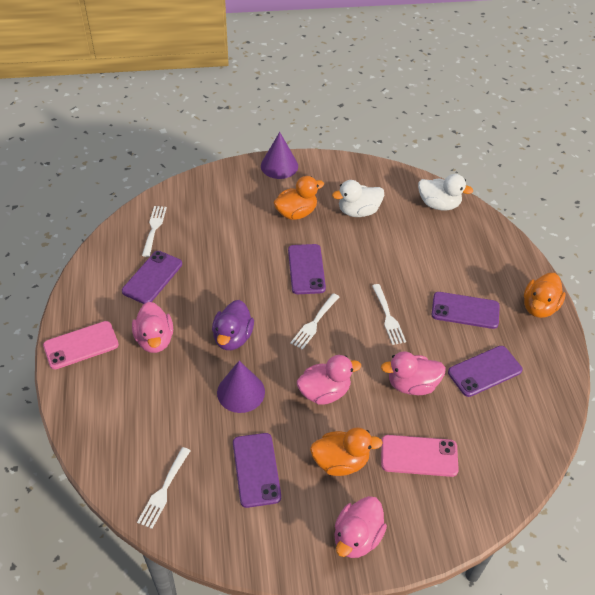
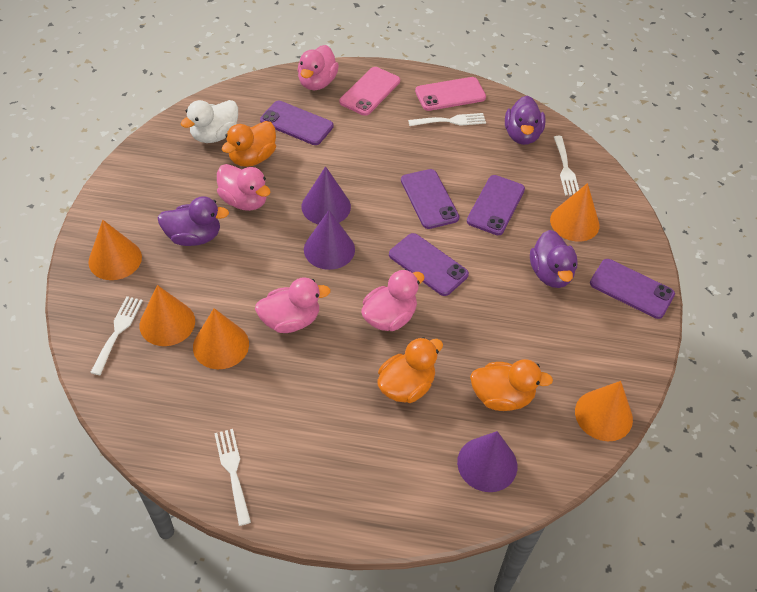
orange cone: none = 0 -> [88,220,142,280] [140,285,195,346] [193,308,249,369] [550,183,600,242] [575,381,633,441] = 5
purple cone: [217,361,265,413] [261,132,298,179] = 2 -> [302,166,351,224] [304,210,355,270] [457,431,517,492] = 3
purple duck: [212,300,254,350] = 1 -> [158,196,229,246] [505,96,546,145] [530,230,577,288] = 3
white duck: [332,180,384,217] [418,174,473,211] = 2 -> [181,100,238,143] = 1

